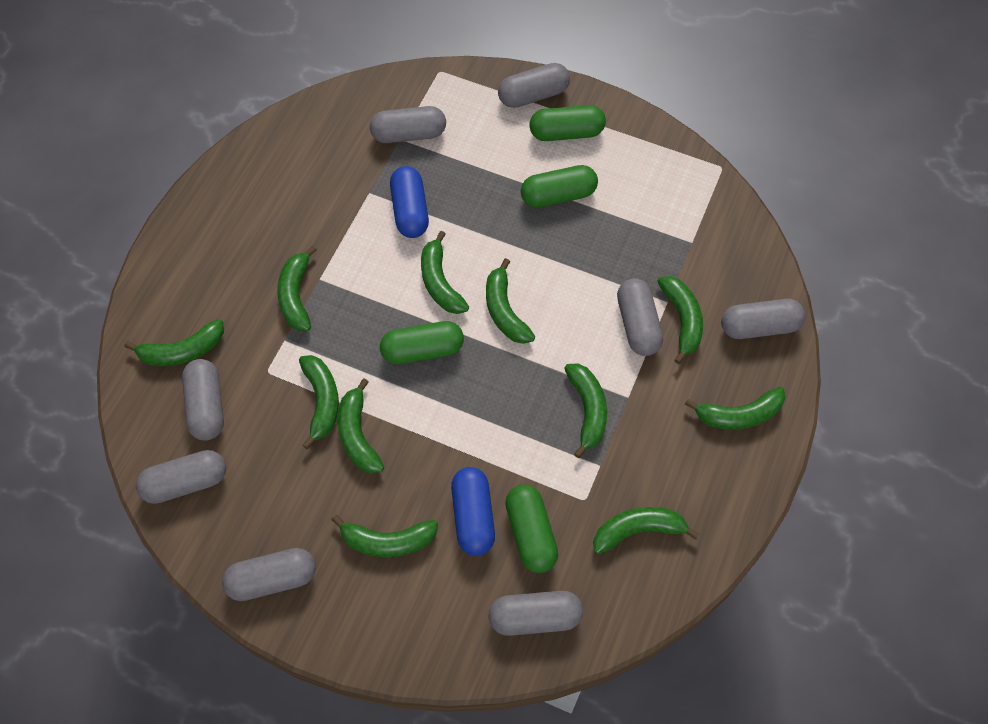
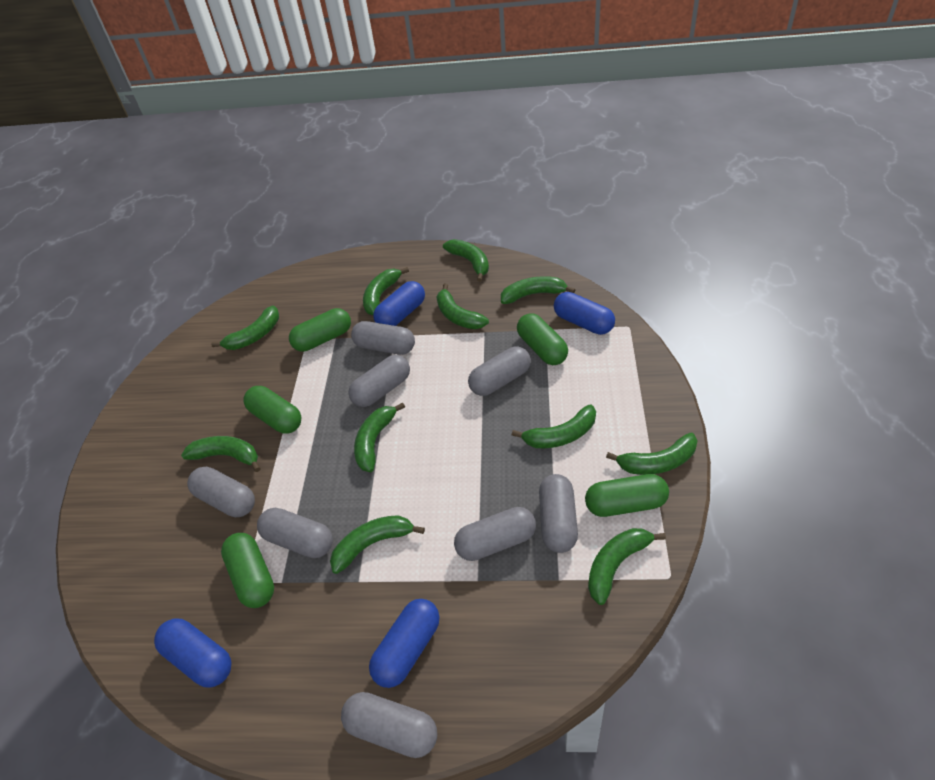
blue capsule: [390,166,429,238] [451,467,495,556] = 2 -> [154,619,231,688] [369,599,440,688] [373,281,425,326] [554,292,615,335] = 4
green capsule: [380,321,464,364] [505,485,558,573] [521,165,598,208] [530,105,606,141] = 4 -> [221,533,274,608] [243,386,302,434] [289,308,351,352] [517,313,568,365] [585,474,669,517] = 5

